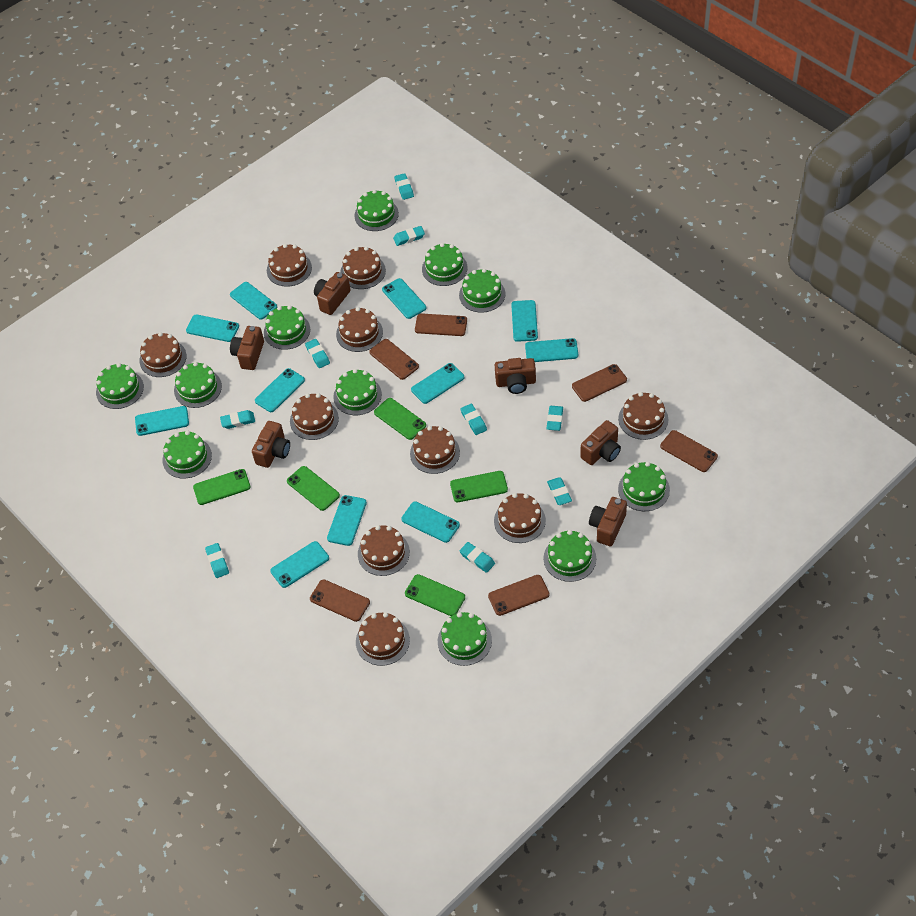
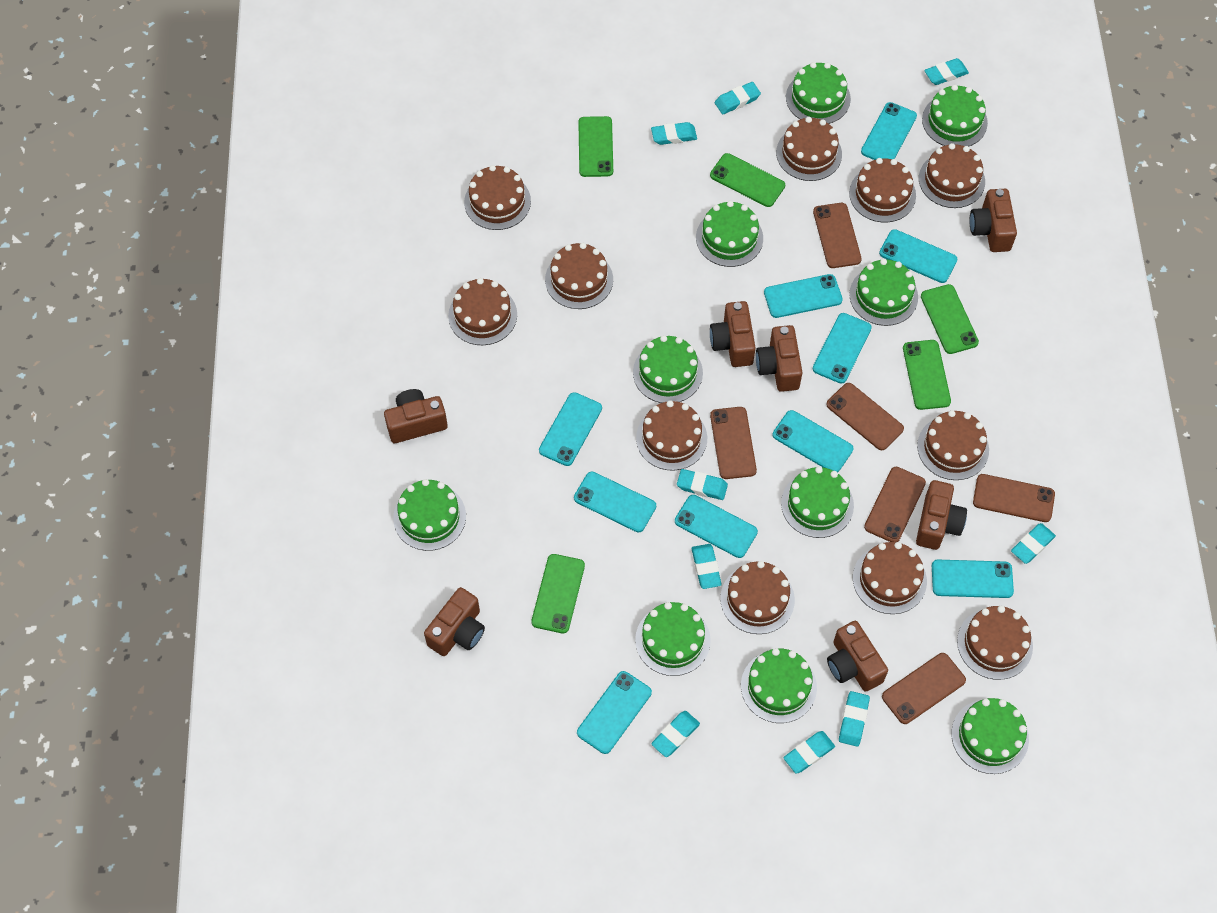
brown cake: [139,332,186,377] [267,244,312,287] [290,393,339,440] [336,307,383,352] [340,247,386,289] [356,612,410,666] [358,525,410,576] [410,426,460,474] [494,493,546,543] [618,392,668,440] = 10 -> [448,278,517,345] [464,165,531,230] [545,243,613,309] [636,400,707,471] [720,561,795,634] [776,117,842,181] [849,158,916,222] [853,542,927,614] [917,410,989,480] [919,143,985,208] [957,606,1033,680] = 11
brown camera: [230,326,264,370] [252,421,290,468] [314,272,350,315] [495,358,536,394] [580,420,621,465] [589,497,627,546] = 6 -> [384,389,448,443] [424,587,485,656] [710,301,756,367] [756,325,803,392] [827,621,888,692] [916,480,967,550] [969,189,1017,252] = 7
green cake: [96,363,144,409] [162,431,212,478] [174,362,222,408] [264,305,310,350] [333,369,382,415] [354,190,399,231] [422,243,468,286] [438,612,492,666] [459,269,505,313] [543,530,596,582] [618,462,670,511] = 11 -> [393,479,466,551] [633,335,703,403] [635,602,711,676] [696,201,763,267] [741,648,817,723] [781,466,854,538] [786,62,851,124] [849,259,918,326] [922,85,988,147] [952,698,1029,774] = 10
turquoise phone: [135,406,189,436] [186,314,239,342] [230,282,277,320] [255,368,305,412] [270,541,329,588] [327,495,367,546] [382,278,426,319] [401,501,460,543] [411,363,464,404] [511,300,538,342] [525,338,578,362] = 11 -> [539,392,602,466] [574,471,656,532] [577,671,652,754] [675,495,758,558] [764,274,843,318] [773,410,853,473] [813,313,872,384] [861,102,917,160] [879,229,958,283] [932,560,1014,598] = 10

